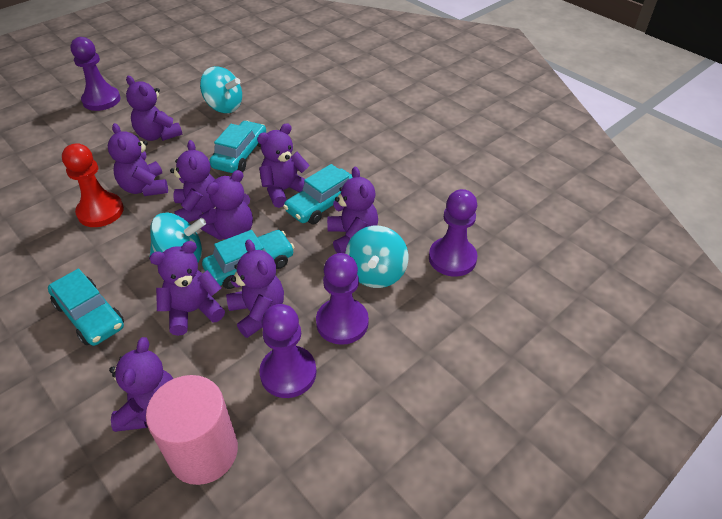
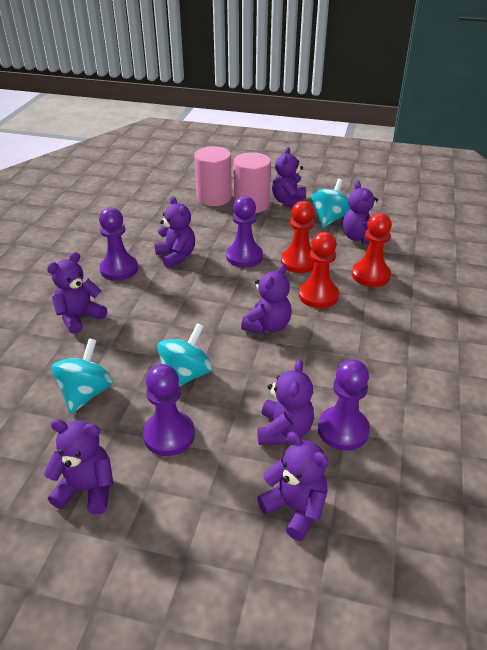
pink cylinder: [146,375,238,485] = 1 -> [194,146,232,206] [233,152,271,213] = 2
purple teddy bear: [108,123,168,196] [109,337,174,432] [126,76,182,141] [149,241,225,336] [170,140,215,222] [198,170,253,240] [226,239,284,338] [257,123,310,208] [327,167,378,253] = 9 -> [44,419,113,515] [47,252,107,334] [154,196,195,268] [241,264,292,334] [257,360,314,445] [257,432,329,541] [272,147,306,208] [343,181,378,244] = 8
red pawn: [62,143,124,227] = 1 -> [281,201,315,273] [299,232,339,308] [352,213,392,287] = 3
turquoise car: [48,269,124,346] [202,230,294,289] [209,121,266,173] [283,164,353,224] = 4 -> none = 0

